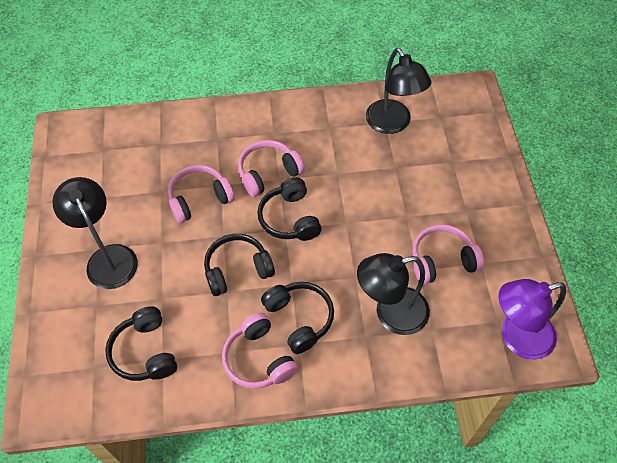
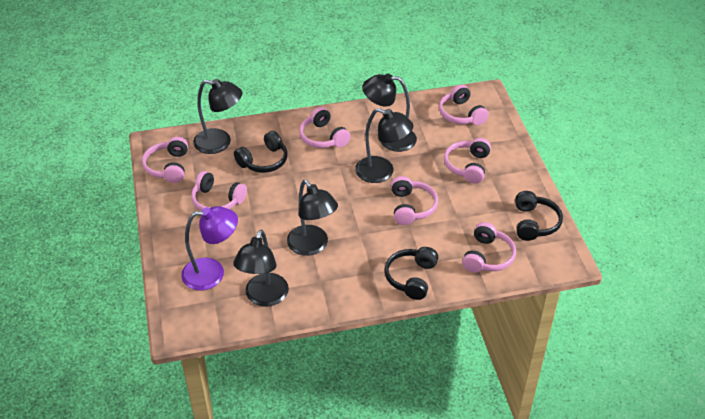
black headphones: [105,306,177,381] [204,234,275,296] [257,177,322,241] [261,282,334,354] = 4 -> [234,131,287,173] [384,247,438,300] [515,191,563,241] = 3
black lamp: [52,177,138,289] [357,253,430,335] [366,48,432,134] = 3 -> [193,79,242,154] [233,230,289,307] [287,180,338,256] [355,108,414,183] [362,73,417,152] = 5
pink headphones: [167,165,235,223] [222,312,298,389] [238,140,305,197] [412,224,484,284] = 4 -> [142,137,188,183] [191,171,247,211] [299,107,351,148] [391,176,438,225] [439,85,489,125] [444,138,491,183] [462,222,516,273] = 7

